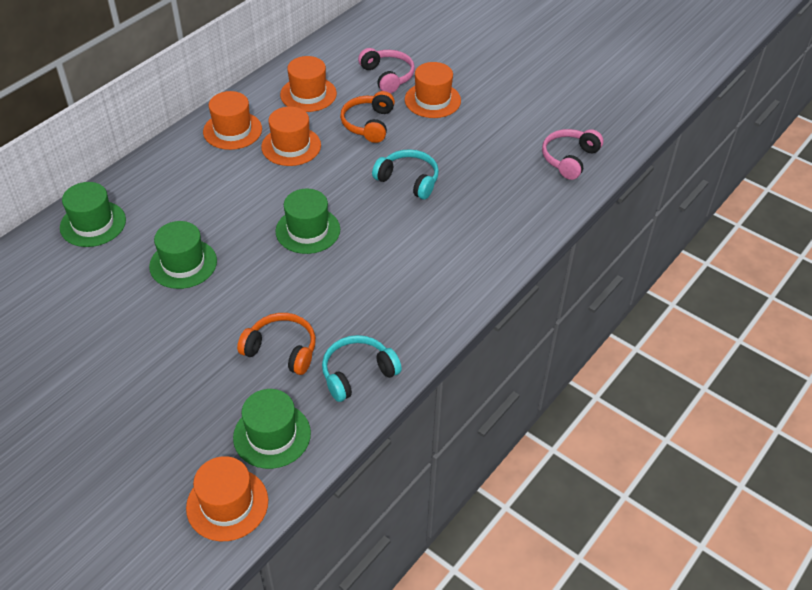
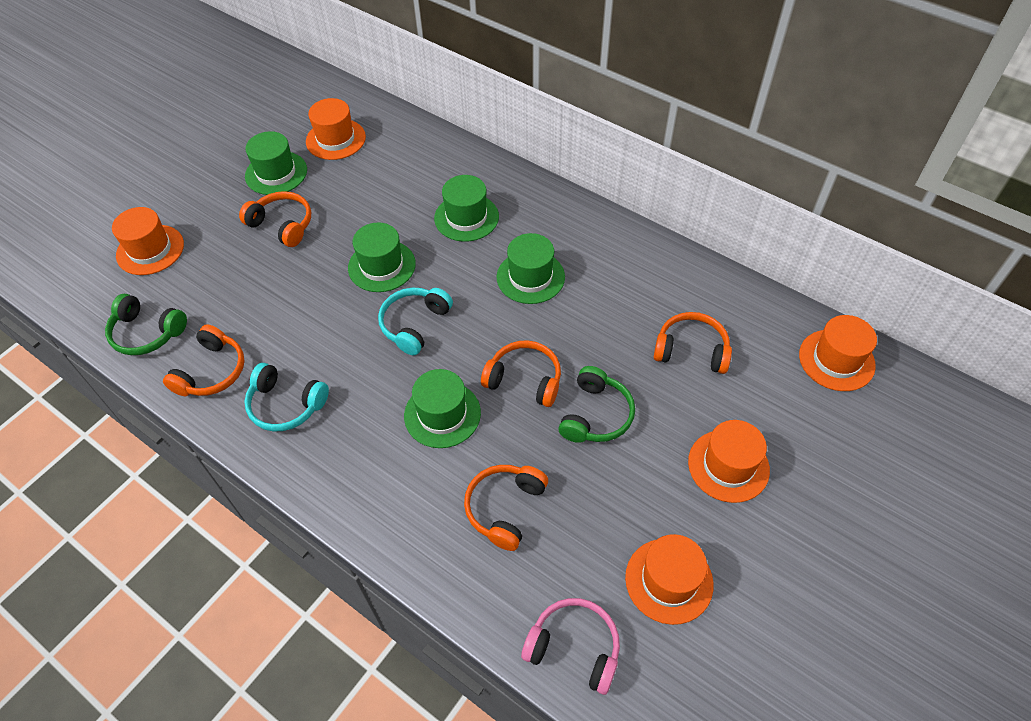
green hat: [60,182,126,247] [149,221,217,289] [233,389,311,469] [276,189,340,254] = 4 -> [245,131,307,195] [348,223,416,292] [404,369,481,448] [434,175,499,242] [496,233,565,304] = 5
green headphones: none = 0 -> [105,294,187,355] [558,366,635,443] = 2
orange headphones: [237,313,316,375] [340,91,395,143] = 2 -> [163,324,245,396] [239,191,311,247] [464,465,548,551] [481,341,561,407] [654,312,732,374] = 5
pink headphones: [358,48,415,94] [542,129,603,180] = 2 -> [521,598,620,695] = 1

